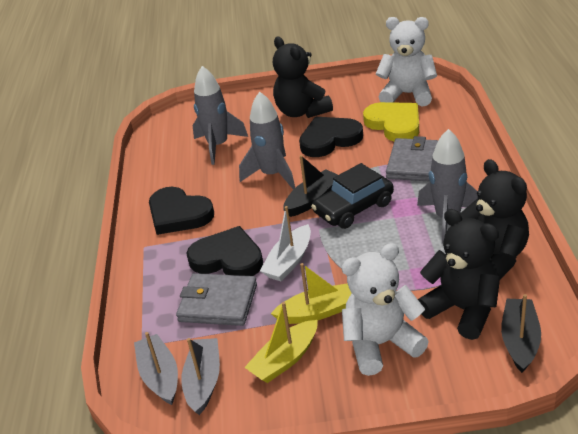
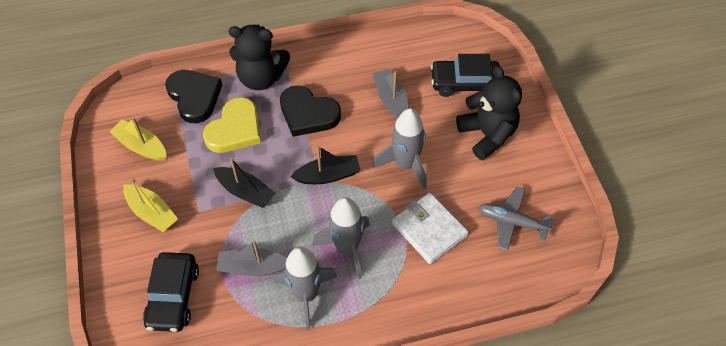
black car: [311,163,394,229] = 1 -> [143,252,199,332] [431,54,500,97] = 2
black heart: [149,187,214,235] [186,226,263,276] [299,117,363,157] = 3 -> [165,70,222,123] [280,85,341,137] = 2
black teddy bear: [273,37,333,118] [418,209,500,340] [460,159,529,279] = 3 -> [228,24,290,90] [456,65,522,160] = 2
grey plane: none = 0 -> [479,187,555,251] = 1
grey wallet: [176,273,257,326] [386,136,438,182] = 2 -> none = 0
white boat: [260,206,311,281] = 1 -> none = 0
white teddy bear: [342,243,429,376] [376,17,437,107] = 2 -> none = 0
white wallet: none = 0 -> [392,192,469,264] = 1

